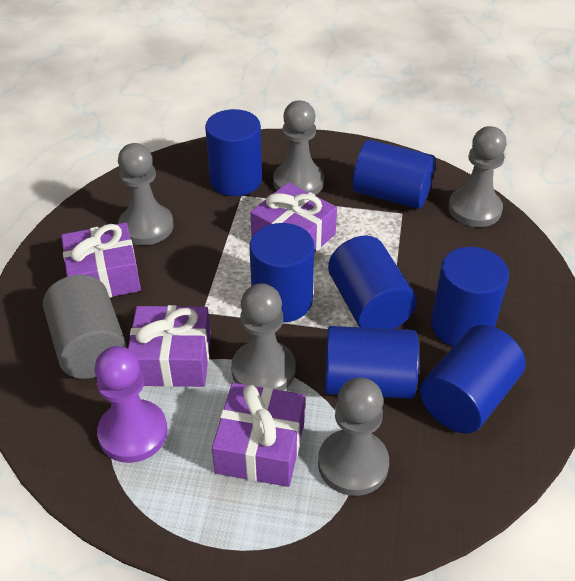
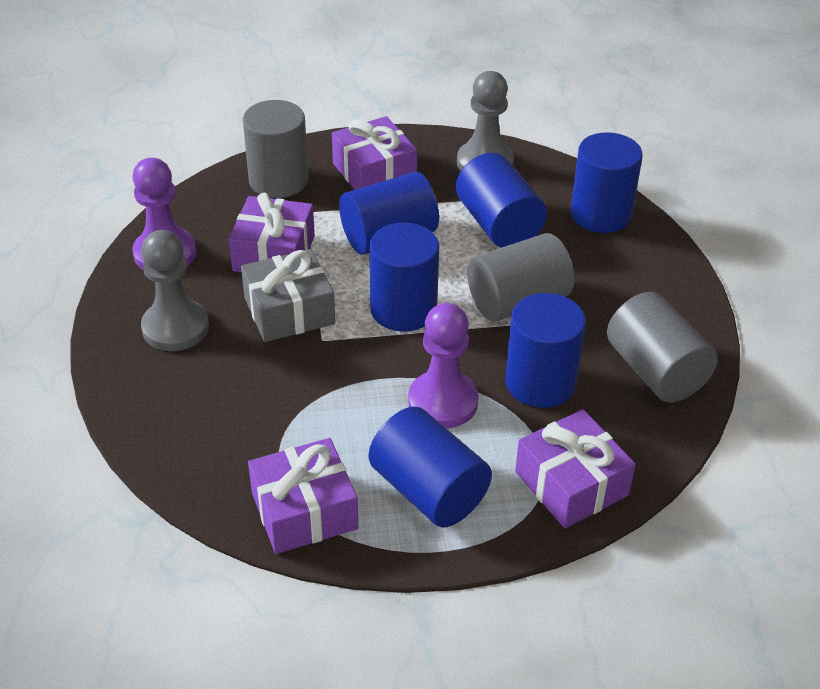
blue cylinder: [205,109,262,196] [249,223,315,322] [325,326,419,399] [328,236,417,329] [353,140,436,209] [420,325,526,433] [431,247,509,346] = 7 -> [339,172,439,255] [369,223,439,332] [369,407,492,528] [456,153,547,248] [505,293,586,408] [571,132,643,233] = 6
grey cylinder: [43,275,127,379] = 1 -> [243,100,308,198] [467,233,574,322] [607,292,718,402] = 3
grey gift: none = 0 -> [241,249,335,342] = 1
grey pawn: [118,143,174,245] [231,283,296,391] [273,100,324,195] [318,378,389,496] [448,126,507,227] = 5 -> [141,230,209,351] [457,71,514,171] = 2
purple pawn: [95,346,168,463] = 1 -> [132,158,196,270] [408,303,479,428] = 2

